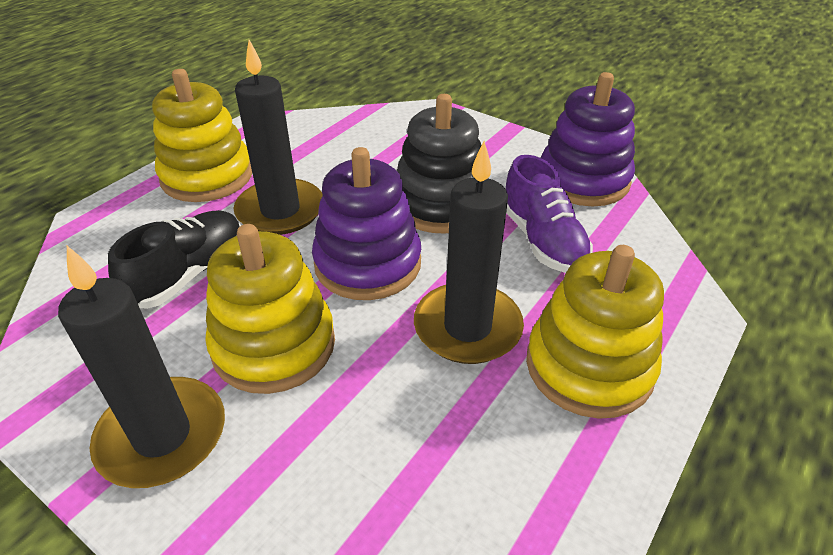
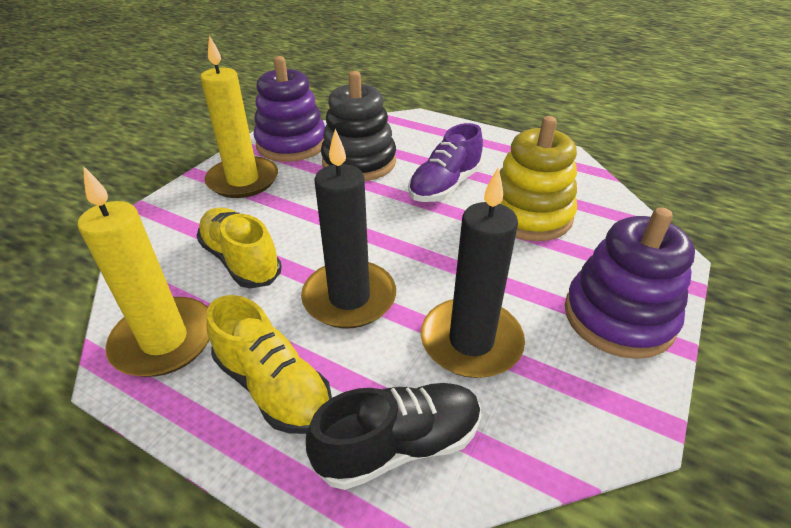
black candle: [58,246,225,488] [234,40,323,235] [414,141,524,364] = 3 -> [301,129,396,329] [421,168,525,378] = 2
yellow candle: none = 0 -> [78,166,210,377] [200,35,278,198] = 2
yellow shoe: none = 0 -> [196,208,282,288] [207,295,332,434] = 2
yellow stacking toy: [152,69,252,202] [205,224,335,394] [526,245,664,419] = 3 -> [499,116,577,241] = 1

